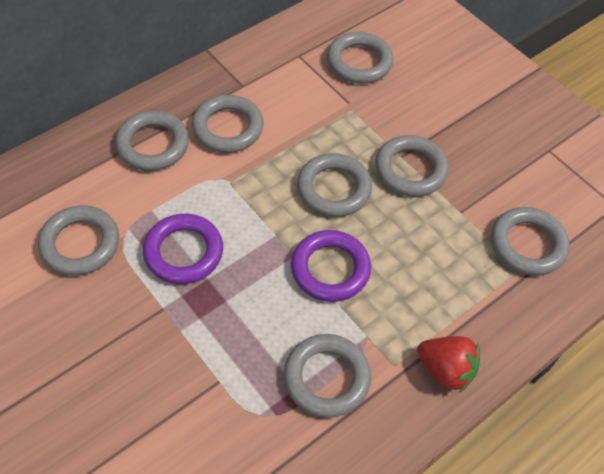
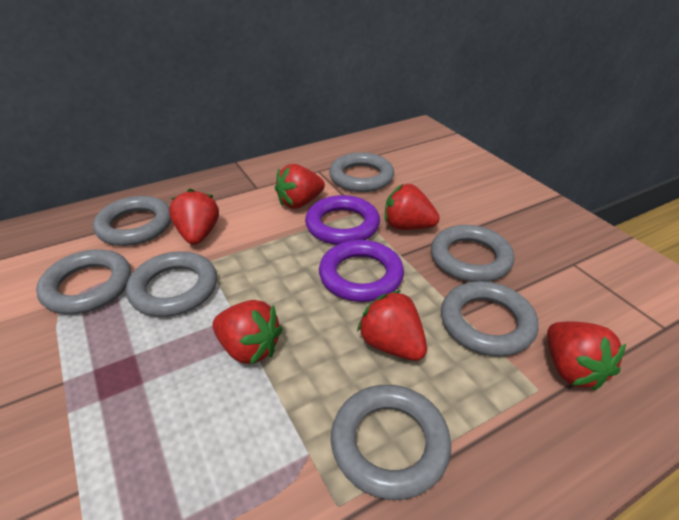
grey ring: [38,205,119,276] [115,111,189,171] [192,95,264,153] [284,334,371,418] [297,153,372,217] [327,32,393,84] [375,135,449,197] [491,207,570,276] = 8 -> [36,249,131,314] [93,196,171,246] [126,251,217,317] [329,152,394,192] [331,385,451,500] [431,225,514,282] [441,281,539,357] = 7
red strawberry: [417,336,480,393] = 1 -> [169,189,219,245] [212,300,283,365] [275,164,325,209] [357,290,427,361] [385,184,440,230] [547,322,626,391] = 6

